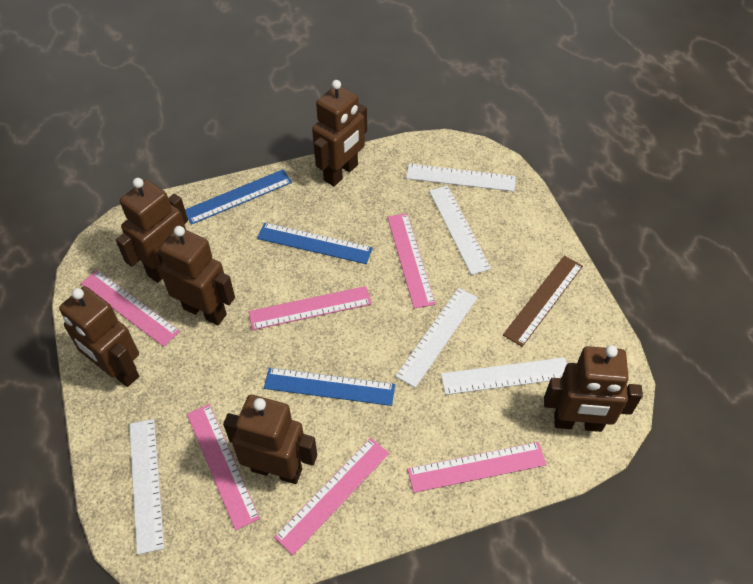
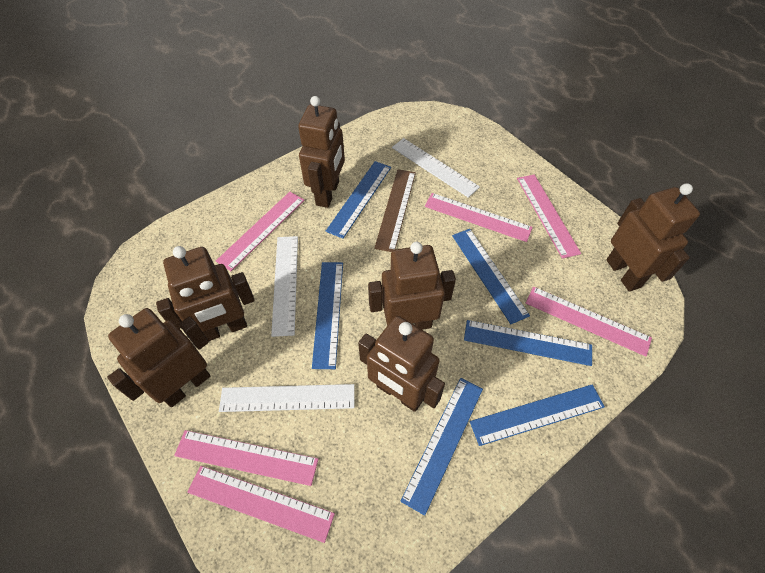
blue ruler: [185,169,292,225] [257,223,372,264] [264,368,395,406] = 3 -> [312,262,343,369] [326,161,391,239] [400,378,483,516] [452,229,530,324] [464,320,592,366] [470,384,605,446] = 6
white ruler: [129,419,164,555] [395,288,478,388] [406,164,516,192] [429,186,491,275] [441,357,567,395] = 5 -> [219,384,355,412] [271,236,298,337] [392,138,480,198] = 3

